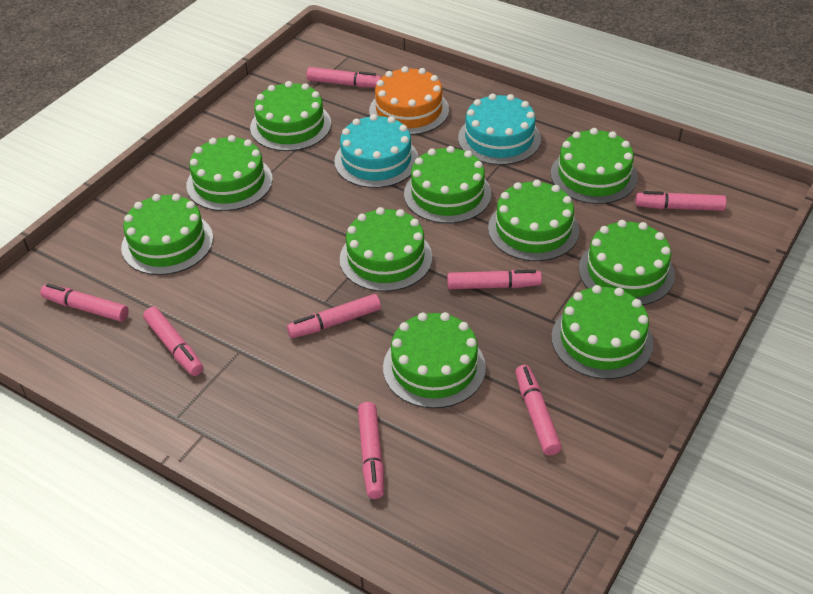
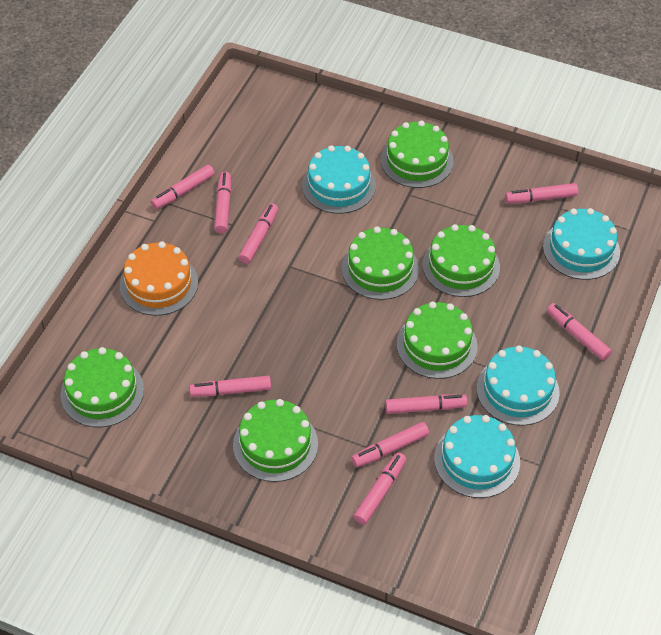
green cake: [121,194,213,275] [186,135,273,211] [250,81,331,151] [340,207,432,292] [383,312,486,408] [404,146,491,224] [488,180,579,261] [551,128,638,204] [551,285,653,379] [579,220,675,305] = 10 -> [60,347,144,427] [233,399,318,482] [342,226,419,300] [381,121,454,188] [397,301,478,379] [422,224,500,297] = 6
pink marker: [40,284,129,322] [143,307,203,376] [287,294,381,338] [307,67,381,88] [358,402,384,499] [447,270,542,289] [515,365,562,455] [636,191,726,211] = 8 -> [151,165,215,210] [189,376,271,397] [214,172,231,234] [239,203,278,264] [351,422,429,467] [354,453,406,525] [385,394,468,414] [505,183,578,204] [547,303,612,360] = 9
turquoise cake: [334,114,419,188] [458,93,541,165] = 2 -> [302,145,376,214] [434,415,520,498] [476,345,560,426] [543,208,620,280] = 4

